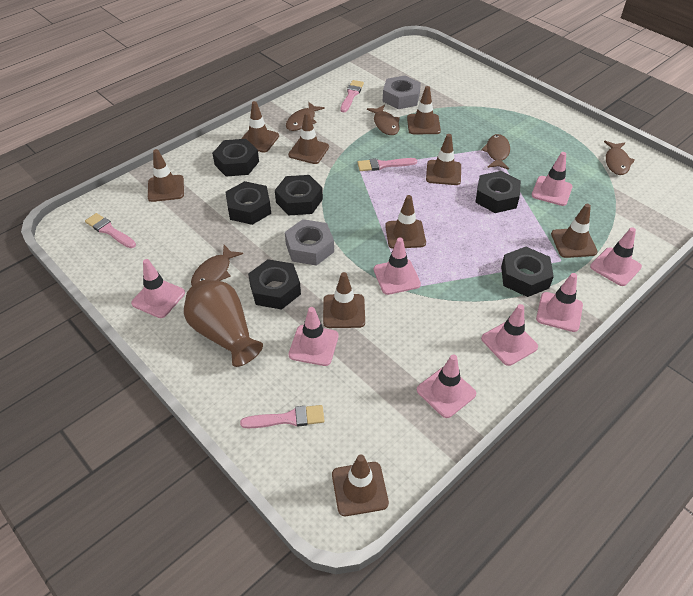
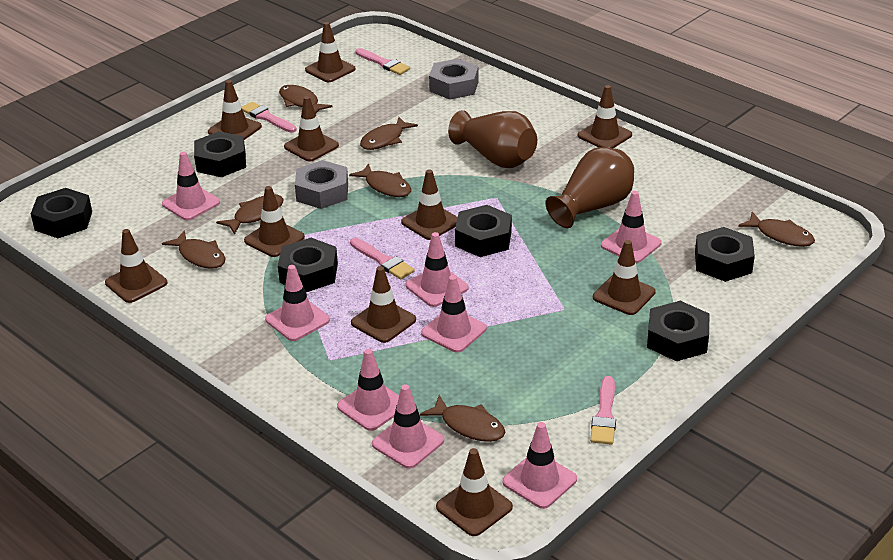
brown fish: [191,245,243,286] [286,102,325,131] [367,105,400,135] [481,134,510,170] [604,141,635,175] = 5 -> [162,230,226,269] [216,194,283,235] [279,85,333,113] [349,163,411,197] [360,117,418,150] [420,395,505,442] [738,212,815,247] = 7
brown traffic cone: [148,149,184,202] [241,101,279,153] [288,112,329,164] [323,272,365,328] [332,454,389,516] [385,195,426,249] [407,86,441,134] [426,134,461,185] [551,204,598,258] = 9 -> [105,229,167,303] [208,80,262,140] [244,186,305,257] [284,96,339,162] [305,22,356,82] [351,266,416,343] [401,169,458,240] [436,448,513,536] [578,85,632,148] [593,240,656,315] = 10
brown vase: [184,279,263,367] = 1 -> [448,110,537,168] [545,147,634,228] = 2

